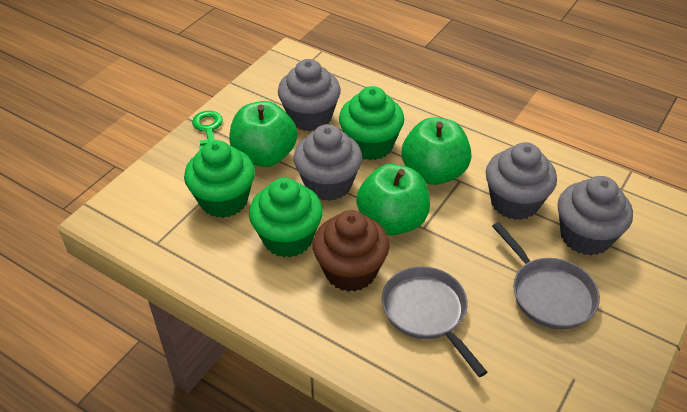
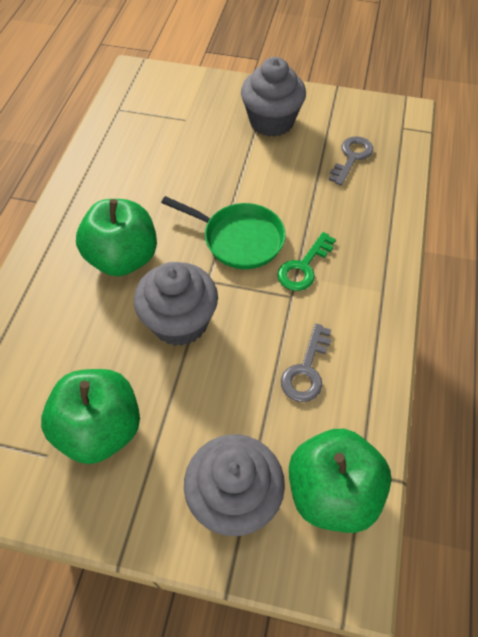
brown cupcake: [313,210,389,292] = 1 -> none = 0
green cupcake: [184,140,255,218] [249,178,323,258] [339,86,404,160] = 3 -> none = 0
green pan: none = 0 -> [161,196,286,269] = 1
grey cupcake: [278,59,341,131] [294,124,362,201] [486,142,557,220] [557,176,633,256] = 4 -> [134,262,218,346] [184,434,285,536] [241,57,306,137] = 3
grey key: none = 0 -> [281,324,331,402] [329,136,373,186] = 2
grey pan: [382,266,487,377] [492,222,600,330] = 2 -> none = 0

